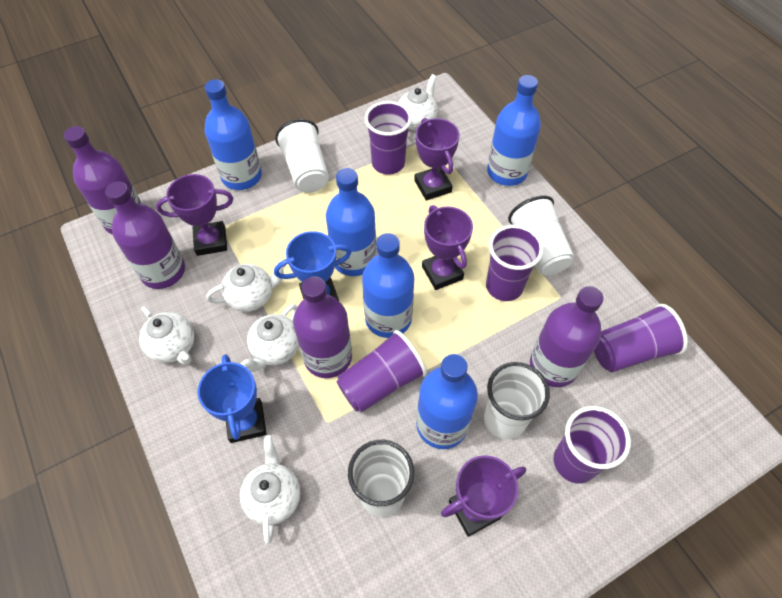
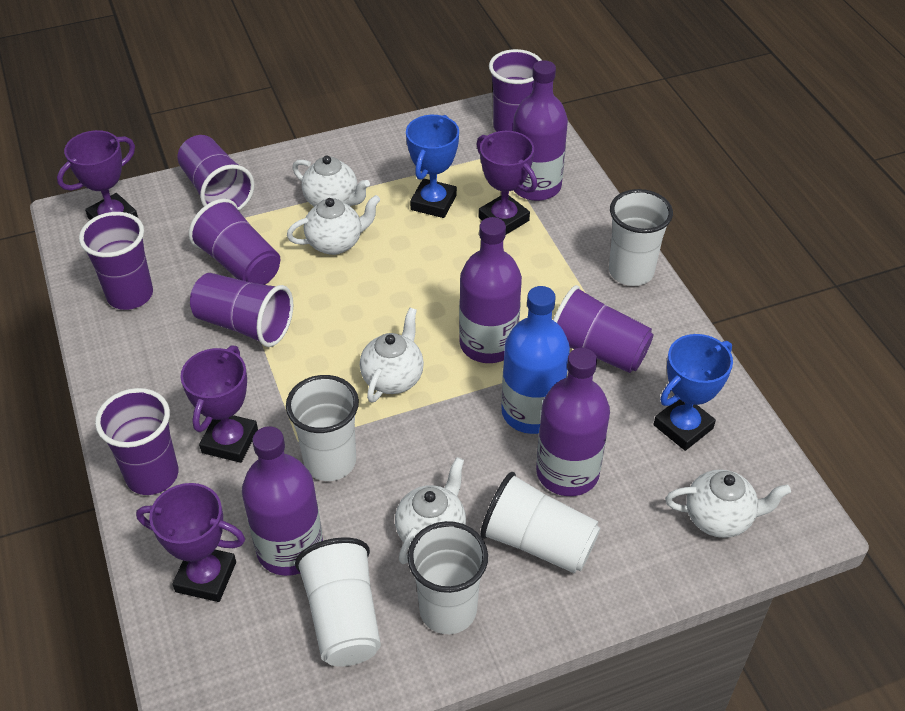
blue bottle: [204,79,262,190] [326,168,377,276] [362,233,414,338] [416,354,478,449] [487,75,541,186] = 5 -> [501,286,570,434] = 1
purple cup: [336,330,427,413] [365,101,412,174] [486,225,544,301] [554,406,631,484] [594,304,688,372] = 5 -> [79,212,153,310] [95,388,178,495] [178,135,254,211] [188,199,280,285] [190,273,293,347] [489,49,542,132] [553,285,654,373] = 7
white cup: [275,119,329,193] [348,440,414,517] [484,362,550,440] [508,195,574,276] = 4 -> [286,375,359,481] [295,537,381,667] [407,521,488,634] [480,472,601,573] [609,189,673,286] = 5

